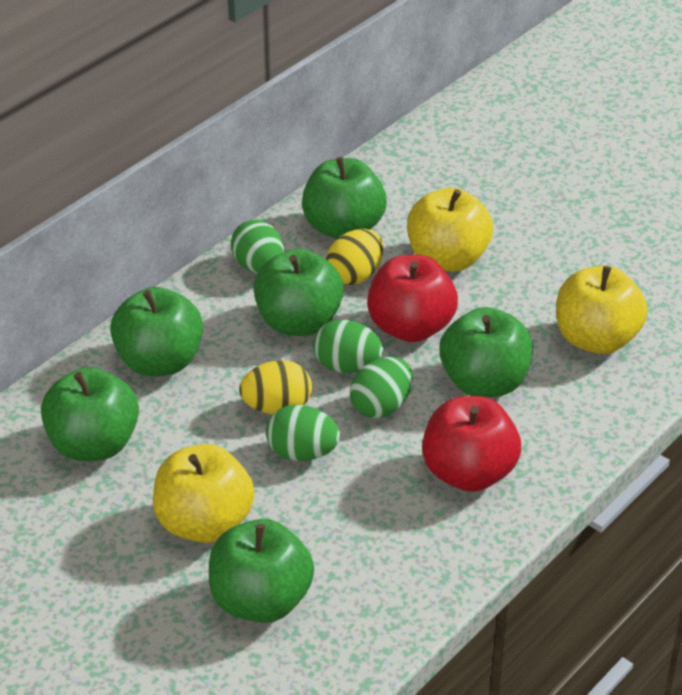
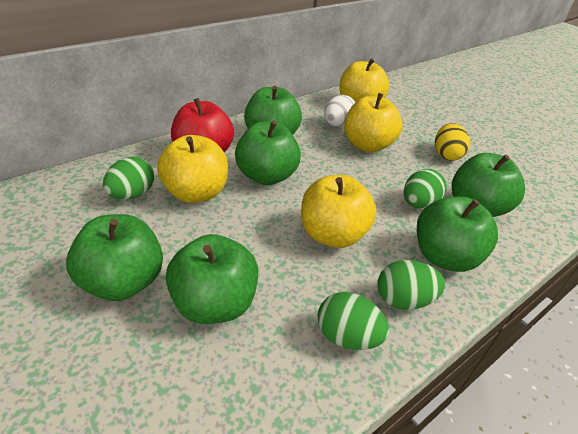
red apple: [367,254,458,342] [422,396,521,492] = 2 -> [171,98,234,152] = 1
white egg: none = 0 -> [324,95,355,127] = 1
yellow apple: [153,444,255,543] [407,187,493,272] [556,266,648,354] = 3 -> [157,135,228,203] [301,175,376,248] [339,58,389,102] [344,93,402,153] = 4
yellow egg: [239,360,312,414] [326,229,383,285] = 2 -> [435,123,470,161] = 1

